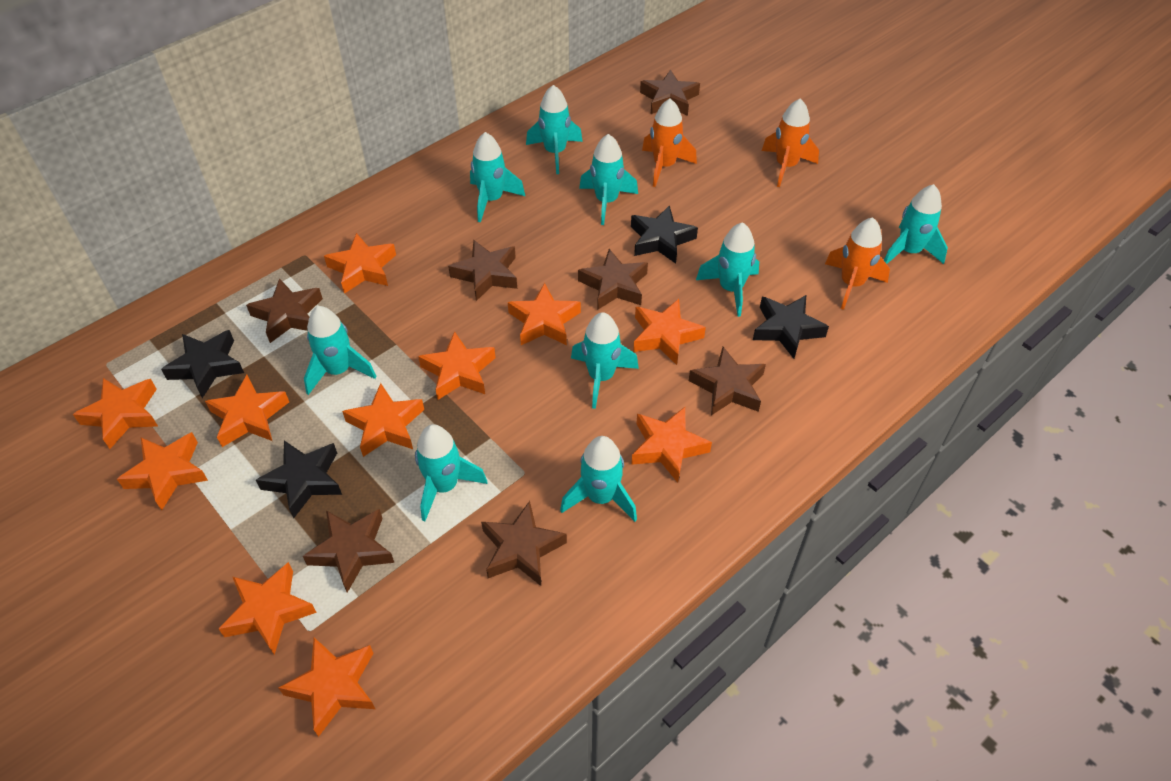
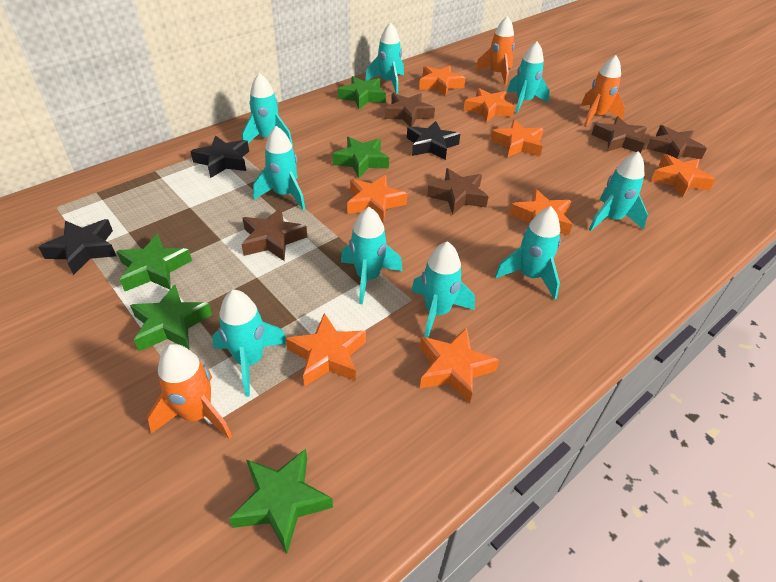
black star: [161,330,244,398] [256,440,342,518] [631,205,698,264] [753,295,829,359] = 4 -> [38,219,116,275] [190,135,249,178] [407,121,460,160] = 3
brown star: [246,278,323,343] [303,509,394,593] [448,240,517,301] [481,501,567,586] [578,249,648,310] [640,70,700,116] [689,347,766,416] = 7 -> [241,207,307,261] [384,93,435,127] [427,168,489,215] [591,116,647,154] [646,125,707,159] = 5
green star: none = 0 -> [117,234,192,291] [130,285,212,351] [229,449,333,554] [332,137,389,178] [338,76,386,109] = 5
orange star: [73,378,158,449] [117,432,208,510] [205,375,289,447] [219,562,317,655] [278,637,375,737] [324,233,396,294] [342,383,424,457] [418,331,496,400] [508,283,581,345] [631,407,712,483] [633,299,706,365] = 11 -> [286,313,366,386] [347,175,407,223] [419,65,465,96] [420,327,499,404] [463,88,515,123] [490,120,544,158] [509,189,573,235] [651,154,716,197] = 8

